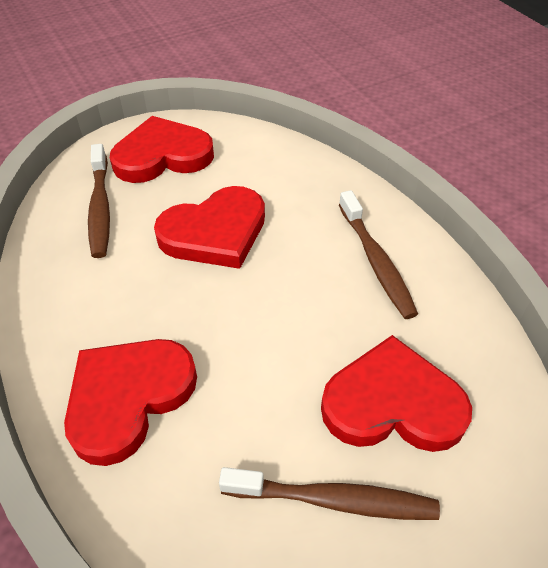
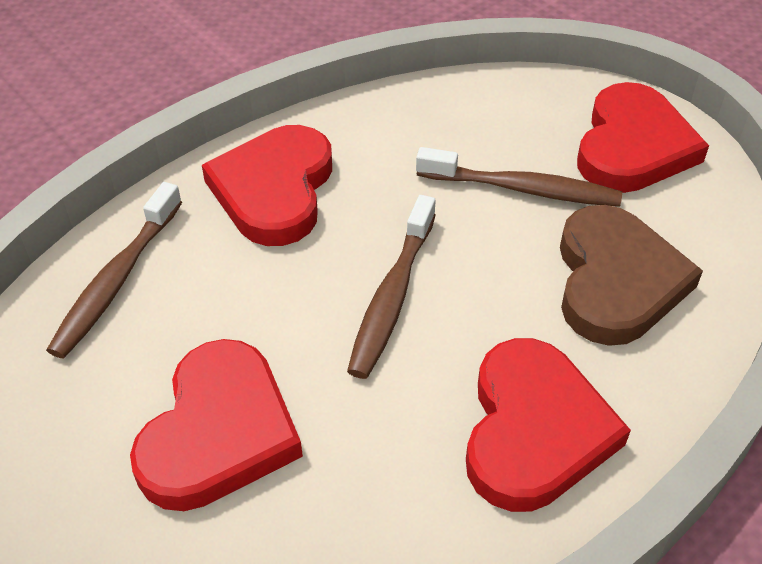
brown heart: none = 0 -> [560,205,703,346] = 1

